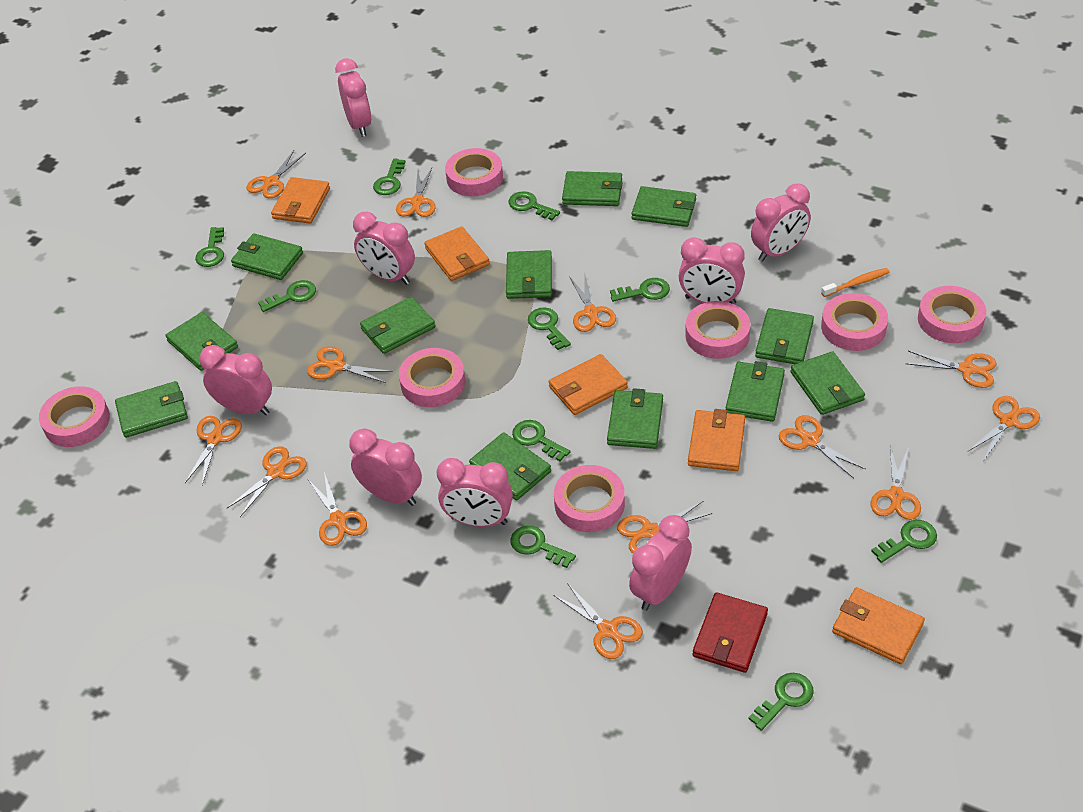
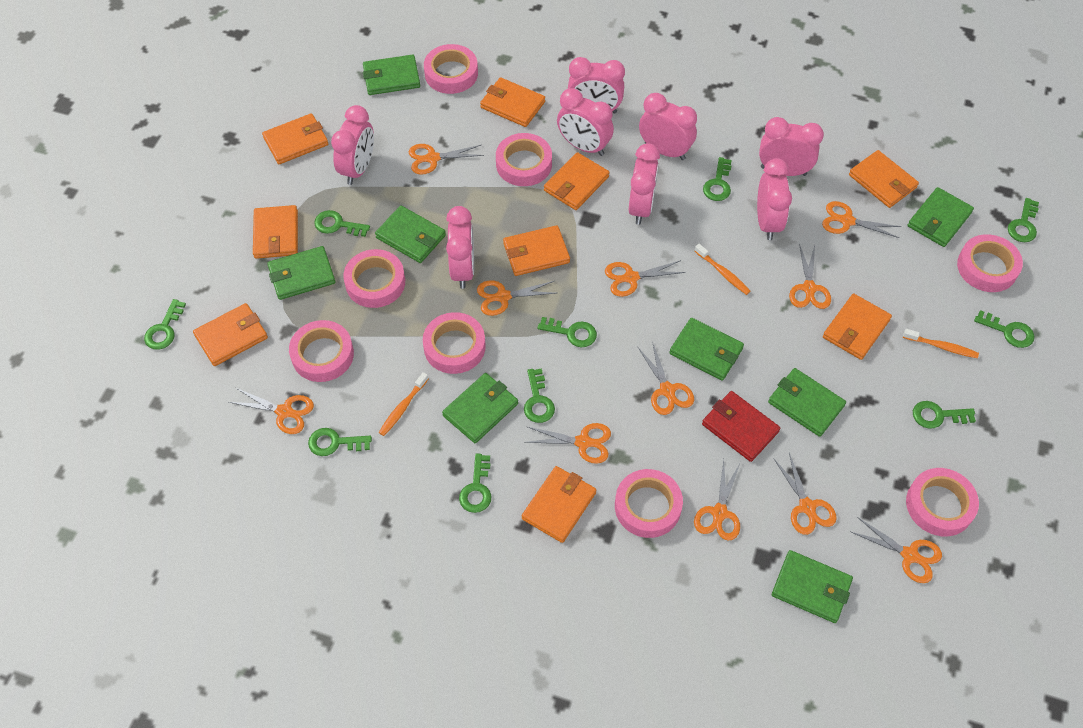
green wallet: [115,381,188,438] [165,312,238,371] [231,233,303,280] [360,297,435,354] [469,432,551,500] [506,250,552,299] [562,171,623,206] [607,388,663,449] [631,186,696,227] [726,361,785,422] [755,308,814,364] [791,351,865,415] = 12 -> [267,246,335,300] [363,55,420,95] [375,205,446,263] [442,373,518,443] [669,318,744,381] [768,368,846,437] [772,550,853,623] [908,187,974,247] = 8
orange scissors: [185,416,242,485] [227,446,307,517] [246,151,306,198] [307,346,393,383] [308,472,367,546] [396,168,436,217] [553,583,643,659] [569,275,616,332] [617,501,713,554] [779,415,865,479] [871,446,921,520] [905,351,997,388] [967,396,1040,460] = 13 -> [229,388,314,434] [409,144,484,175] [477,280,556,316] [525,423,611,464] [605,260,686,297] [637,341,694,415] [694,460,740,541] [773,453,837,535] [789,243,831,309] [822,201,901,238] [851,517,942,583] = 11
orange toothbrush: [821,268,889,297] = 1 -> [379,372,428,436] [695,244,750,295] [903,329,979,358] = 3
orange wallet: [271,177,330,224] [424,226,490,281] [549,354,628,415] [688,409,745,471] [832,587,925,664] = 5 -> [193,303,268,366] [253,205,298,259] [262,113,328,164] [480,77,545,127] [503,225,570,276] [522,466,596,543] [544,152,610,210] [823,294,892,360] [849,150,919,208] = 9
pink tape: [39,386,110,447] [399,348,466,407] [445,148,503,196] [554,465,625,532] [685,301,751,359] [821,293,888,351] [918,286,986,343] = 7 -> [289,320,354,382] [343,249,405,308] [423,312,486,374] [424,44,478,94] [496,133,552,186] [615,469,683,538] [906,468,979,536] [957,234,1023,292] = 8

